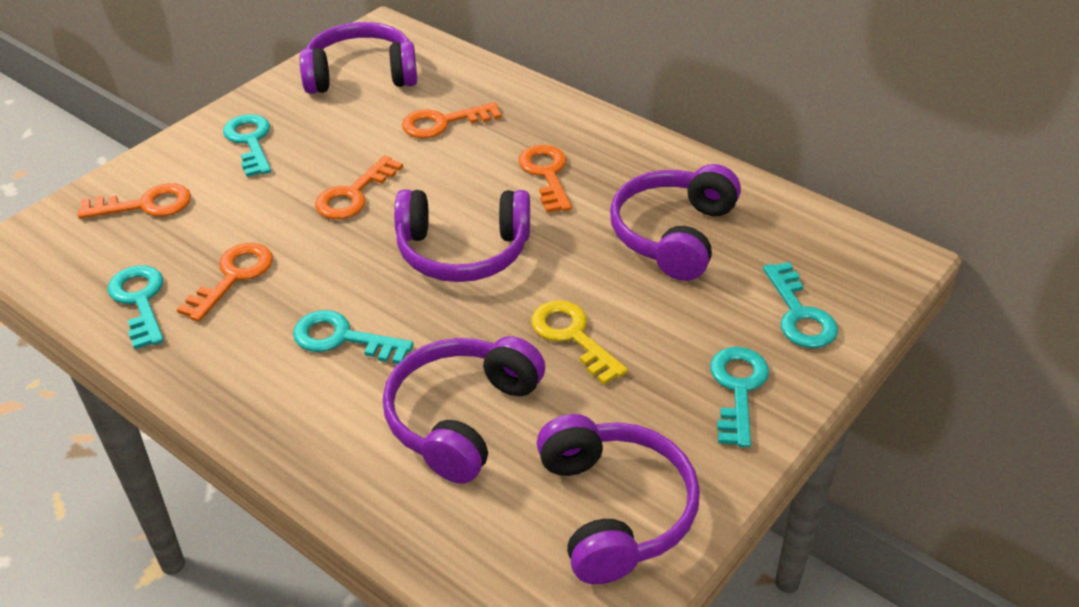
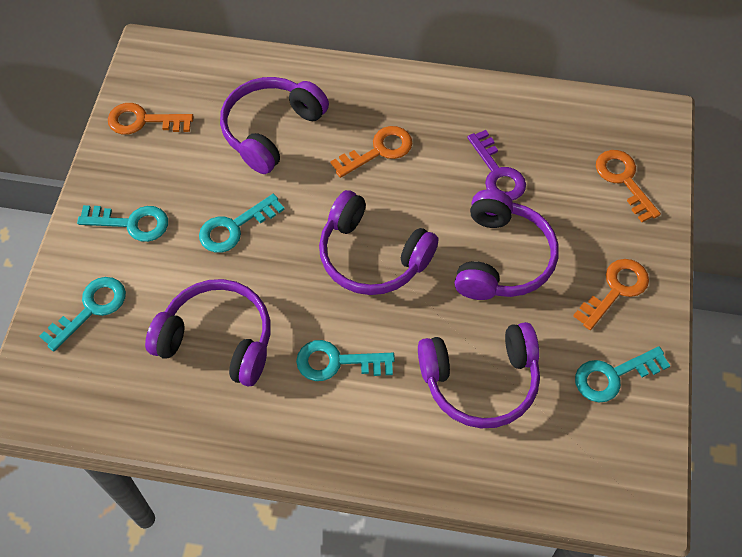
orange key: [78,183,191,219] [177,243,273,322] [315,155,403,219] [402,102,502,138] [518,145,572,213] = 5 -> [108,103,194,135] [330,126,413,178] [573,259,649,330] [596,150,661,222] = 4
purple key: none = 0 -> [467,130,526,200] = 1
yellow key: [531,300,628,385] = 1 -> none = 0

